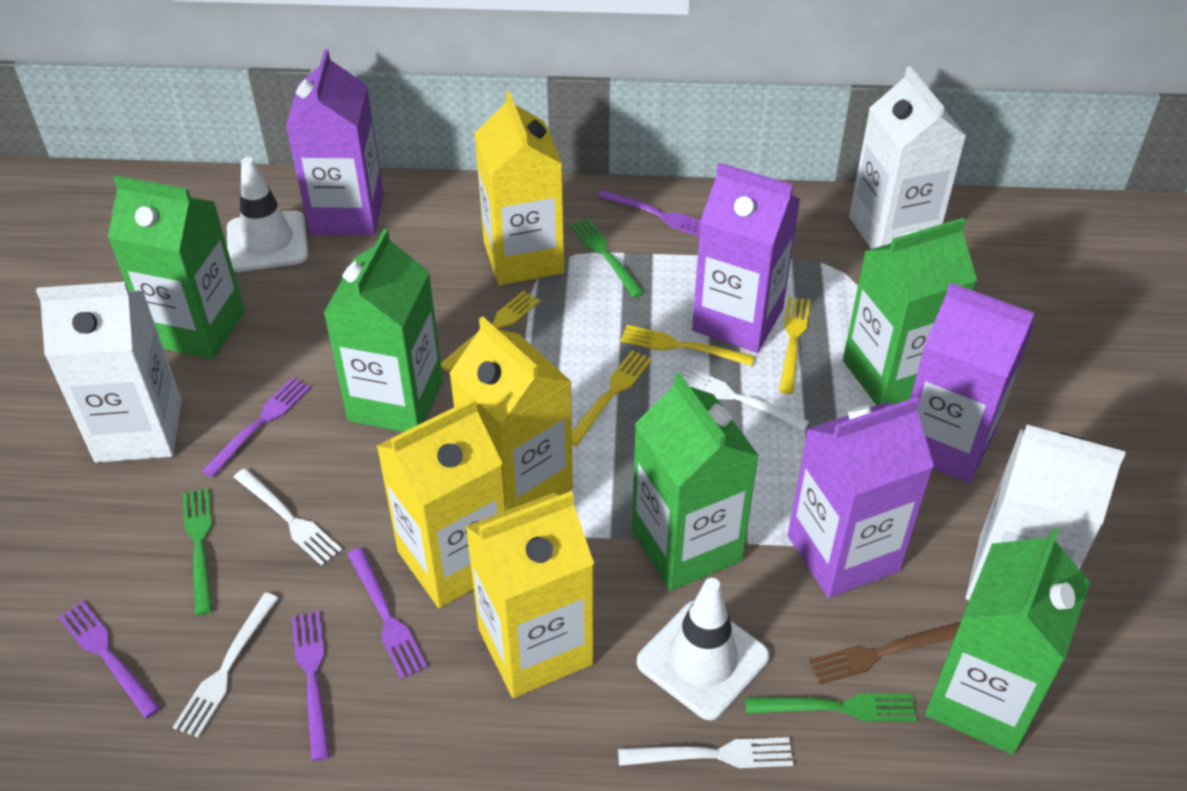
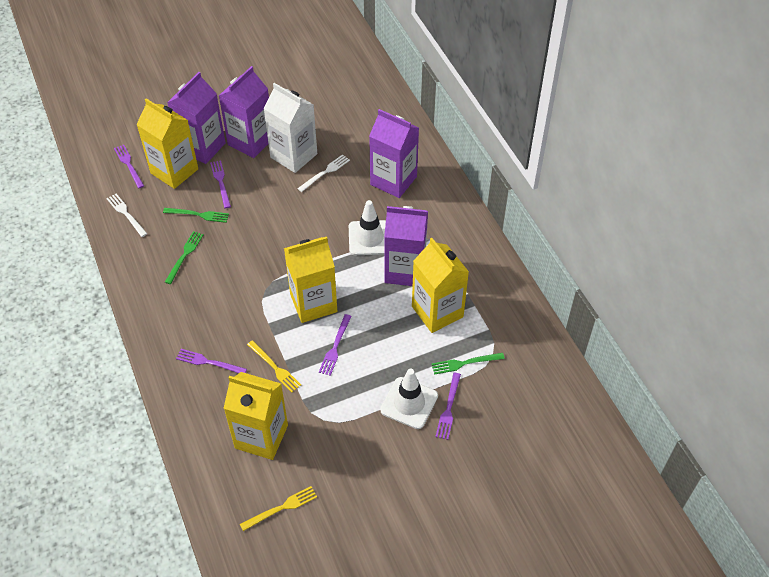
brown fork: [809,622,961,684] = 1 -> none = 0
green carton: [108,176,245,359] [324,229,443,432] [632,373,759,591] [843,218,977,405] [925,527,1090,755] = 5 -> none = 0
white carton: [36,282,182,463] [849,66,967,249] [966,425,1125,600] = 3 -> [263,83,317,173] = 1
white fork: [173,593,278,738] [234,468,342,566] [618,737,793,768] [682,367,810,431] = 4 -> [106,194,147,237] [297,154,350,192] = 2
yellow fork: [441,291,540,372] [572,351,652,446] [620,325,755,366] [779,297,810,394] = 4 -> [240,486,317,531] [247,340,301,393] = 2

